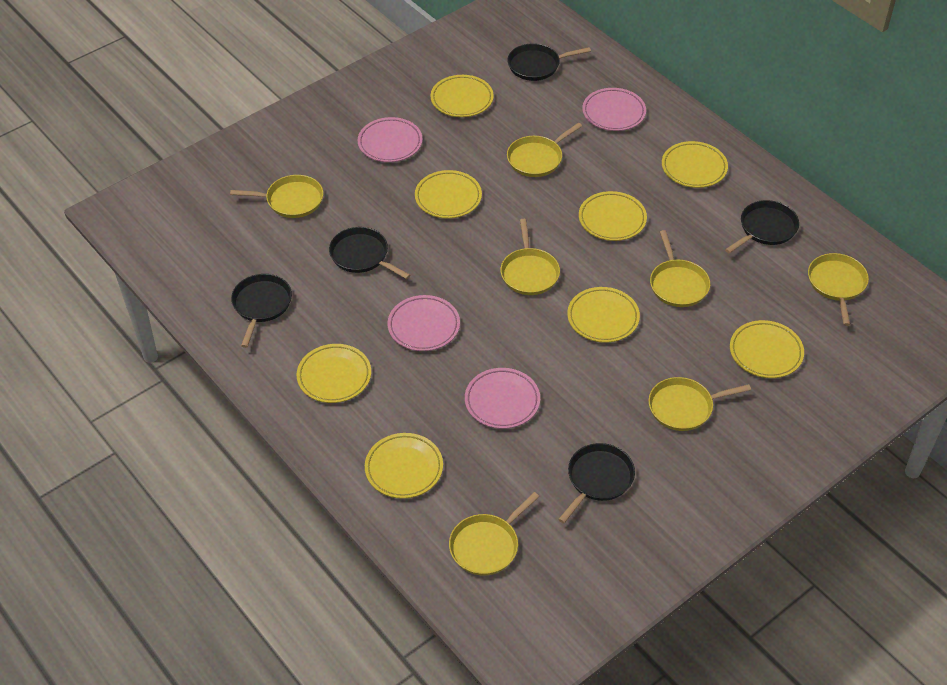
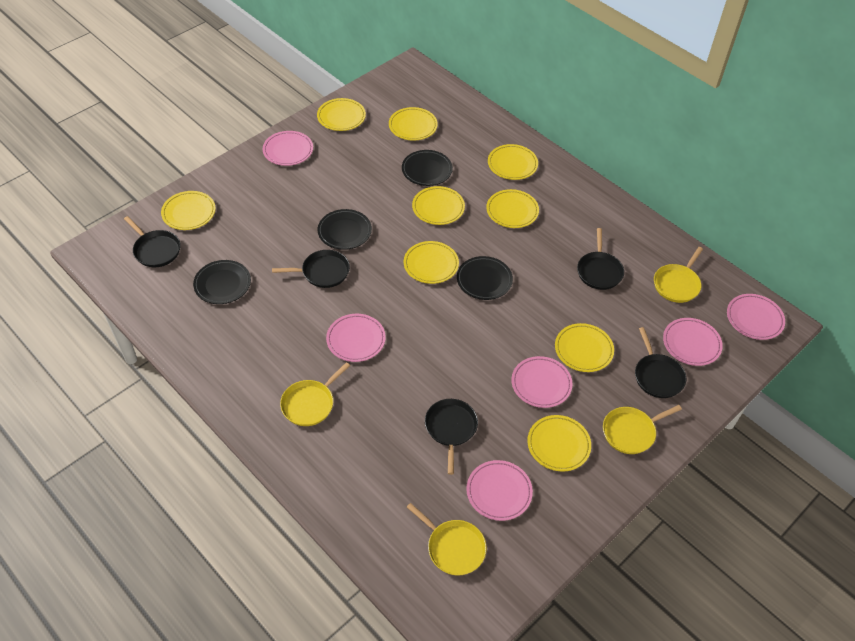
black plate: none = 0 -> [193,260,251,304] [318,209,372,250] [402,150,453,186] [457,256,513,300] = 4
pink plate: [358,117,422,162] [387,295,460,351] [465,368,540,429] [582,88,646,131] = 4 -> [263,131,313,166] [326,314,386,362] [466,460,533,521] [511,356,573,408] [663,318,723,366] [727,294,785,340] = 6
yellow pan: [230,175,323,218] [449,492,539,576] [500,219,560,295] [507,123,582,177] [649,377,751,431] [650,230,710,307] [808,253,869,326] = 7 -> [280,362,350,426] [407,503,487,576] [603,405,682,454] [654,247,703,303] = 4
yellow plate: [296,344,371,403] [365,433,443,499] [415,170,482,218] [430,75,494,117] [567,287,640,343] [579,191,647,241] [662,141,728,188] [730,320,804,378] = 8 -> [161,191,216,230] [317,98,366,131] [389,107,438,141] [404,241,459,284] [412,186,465,225] [486,189,539,228] [488,144,538,180] [527,415,591,471] [555,323,614,372] = 9

